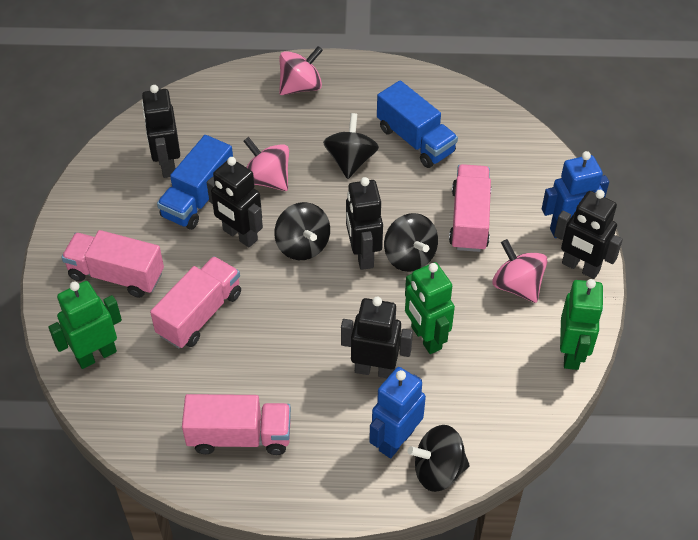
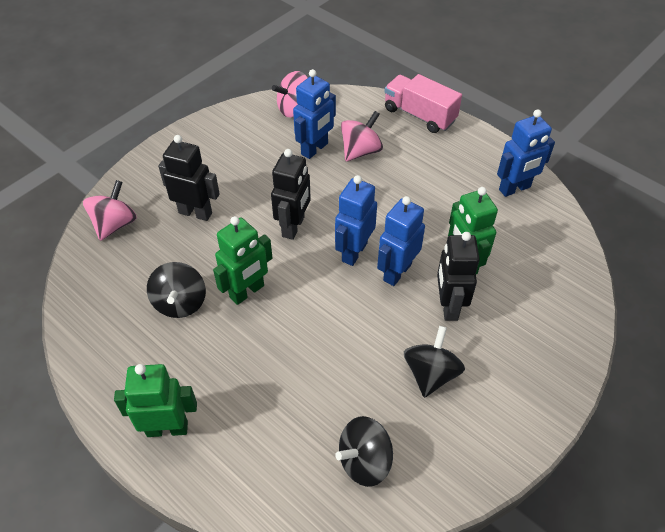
black robot: [142,85,180,178] [207,157,263,247] [341,297,413,378] [346,177,383,270] [554,190,623,279] = 5 -> [158,135,220,221] [271,149,311,240] [437,232,480,321] = 3
black spinning top: [274,202,330,260] [323,113,379,179] [384,213,438,272] [408,425,470,492] = 4 -> [147,262,206,318] [335,416,393,487] [404,326,465,398] = 3
blue robot: [369,367,426,459] [542,151,609,238] = 2 -> [293,69,336,159] [335,175,377,266] [377,196,425,286] [497,109,555,197] = 4
blue truck: [157,135,233,230] [377,80,458,168] = 2 -> none = 0
pink truck: [61,230,164,298] [150,256,241,348] [182,394,291,455] [449,164,491,252] = 4 -> [384,74,462,133] = 1

